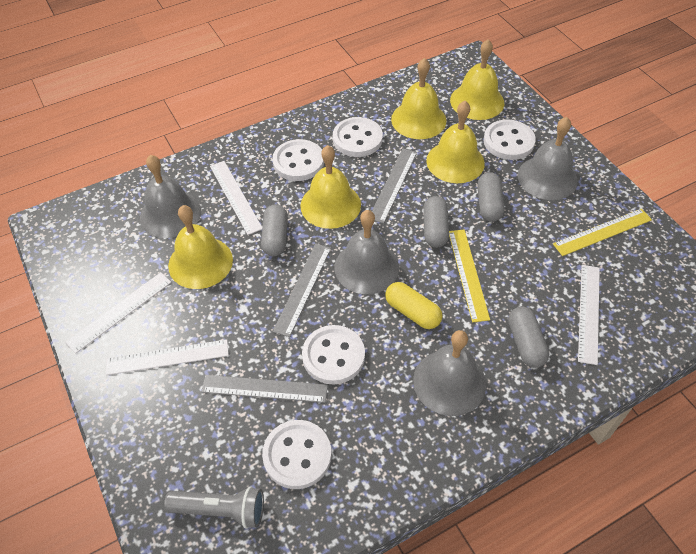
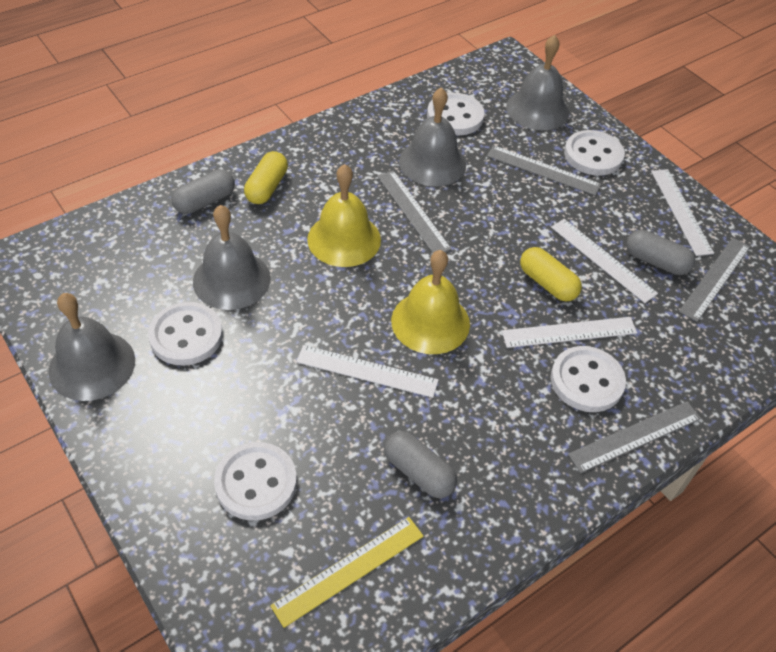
grey capsule: [261,204,288,256] [423,196,449,248] [477,172,504,222] [508,306,549,368] = 4 -> [171,169,235,214] [384,431,457,498] [626,230,695,275] = 3
grey flashlight: [164,486,264,529] = 1 -> none = 0
grey ruler: [201,375,328,403] [273,243,331,337] [372,148,417,223] = 3 -> [377,170,452,253] [487,145,601,196] [568,401,701,473] [679,238,750,322] = 4
yellow bell: [168,205,233,289] [300,145,361,229] [391,58,447,139] [426,101,485,183] [450,39,504,120] = 5 -> [307,164,381,267] [391,250,470,354] = 2
yellow capsule: [385,282,443,329] = 1 -> [244,151,288,204] [520,247,582,302] = 2
yellow ruler: [449,230,490,322] [553,209,652,256] = 2 -> [270,517,424,628] = 1

